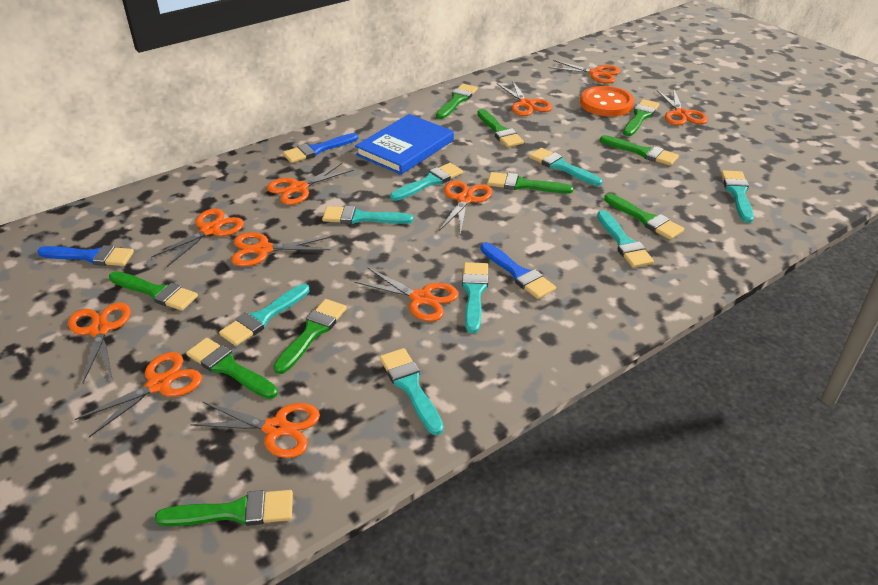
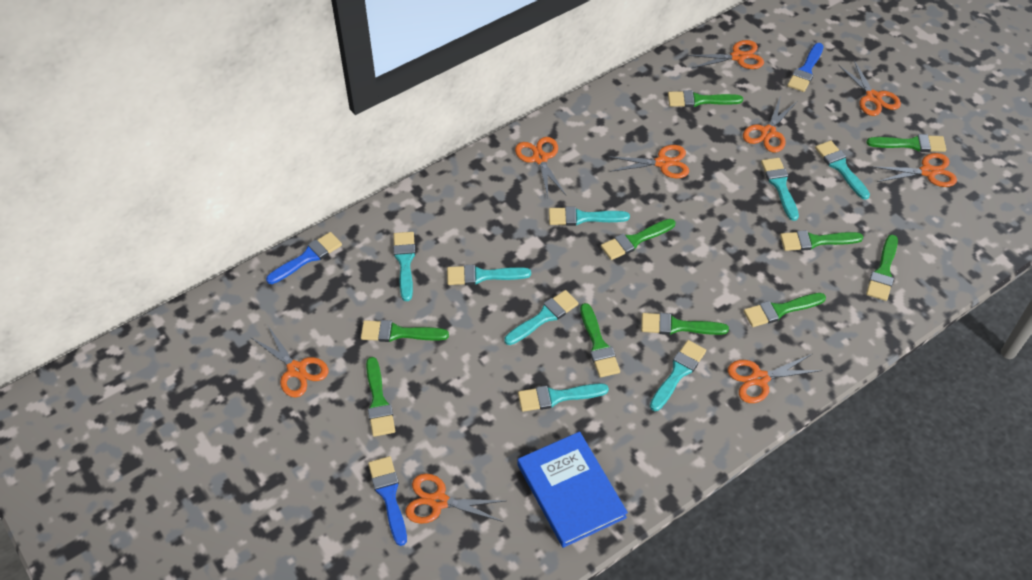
orange button: [580,86,634,117] = 1 -> none = 0
orange scissors: [68,302,131,384] [75,352,202,437] [151,209,244,267] [190,402,320,458] [231,232,330,267] [267,162,354,205] [354,267,458,321] [439,180,492,235] [497,80,552,116] [548,60,621,84] [657,88,708,125] = 11 -> [252,326,328,398] [405,473,505,524] [515,137,566,197] [607,145,689,178] [687,40,764,69] [728,354,822,403] [743,98,797,153] [838,60,901,116] [873,153,957,187] = 9

